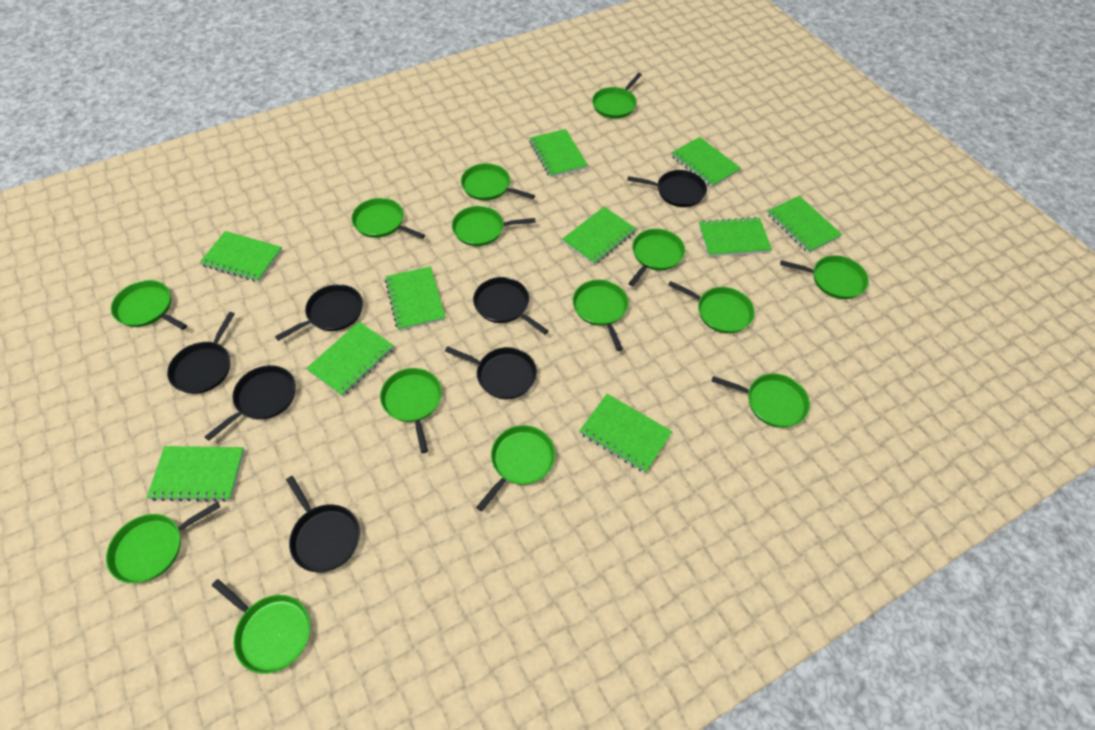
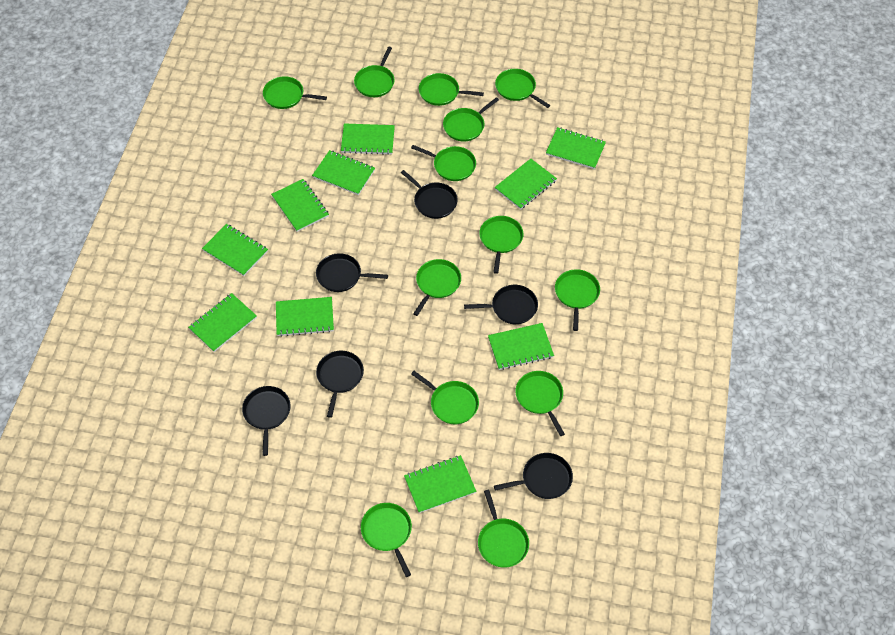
black pan: [167,312,235,394] [204,365,296,441] [275,284,363,341] [286,476,360,572] [445,346,537,399] [473,277,549,334] [627,170,707,207] = 7 -> [242,386,291,456] [316,253,388,292] [316,351,364,418] [401,170,458,219] [464,285,538,324] [494,453,573,499] = 6
green pan: [106,501,220,583] [111,280,187,330] [212,579,310,674] [351,198,425,239] [380,368,442,453] [452,206,536,246] [461,163,535,201] [476,425,555,512] [573,280,628,351] [592,73,642,119] [628,229,685,286] [668,281,755,334] [712,374,810,428] [780,255,869,299] = 14 -> [263,76,327,109] [354,47,395,97] [361,503,412,577] [411,145,476,181] [411,371,479,424] [413,259,461,316] [419,73,484,106] [443,97,499,142] [478,490,529,568] [479,216,523,274] [495,69,550,108] [515,371,565,436] [555,269,600,331] = 13

